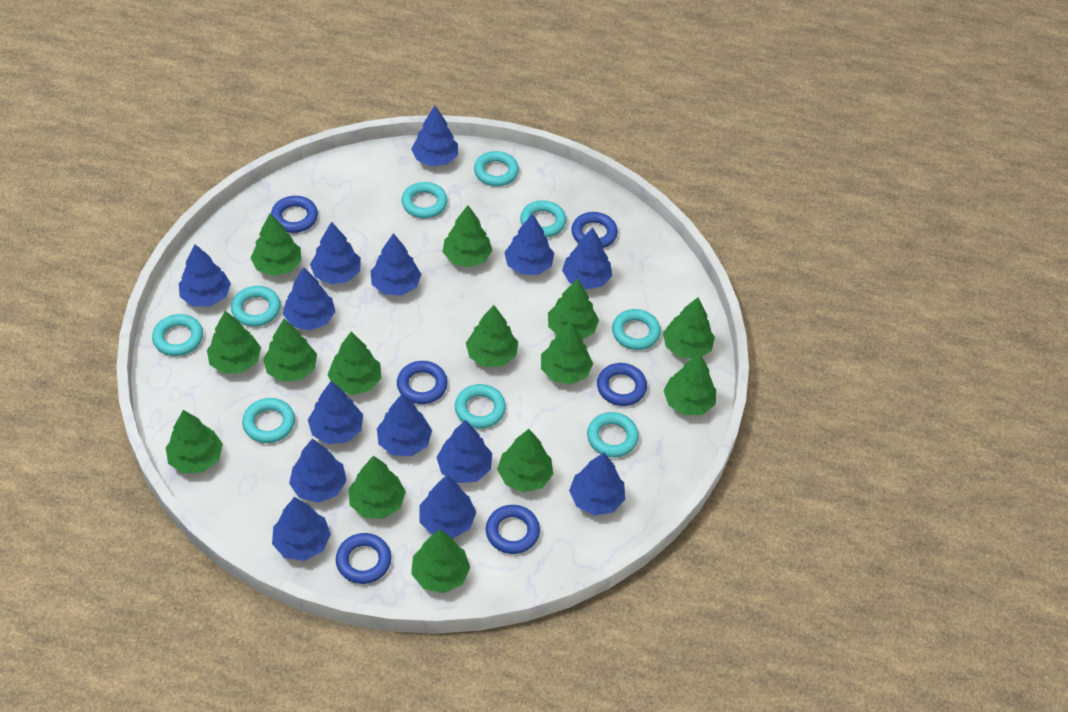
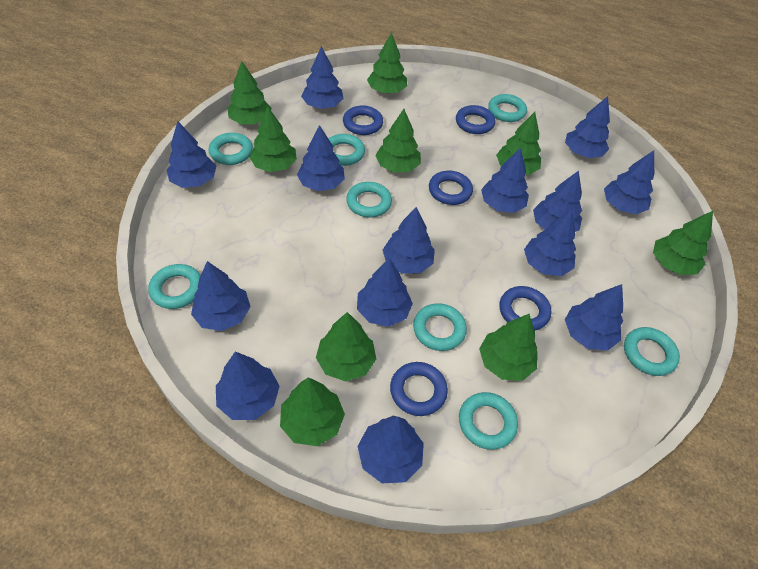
blue ring: [271,196,318,233] [336,533,392,584] [397,361,448,404] [486,505,540,554] [571,212,618,248] [597,363,647,406] = 6 -> [343,105,383,135] [390,362,448,416] [429,171,473,205] [456,105,495,134] [500,286,551,331] = 5
green tree: [166,410,223,474] [207,311,261,374] [251,213,301,276] [263,319,317,382] [328,332,381,395] [349,456,406,519] [411,530,470,593] [443,205,493,267] [466,305,518,367] [497,429,553,492] [541,322,593,384] [548,278,599,339] [663,297,715,359] [663,354,716,415] = 14 -> [227,61,272,124] [249,106,297,172] [280,378,345,446] [316,312,376,382] [367,32,407,94] [375,109,421,173] [479,314,538,381] [496,112,541,175] [653,211,713,275] = 9
turquoise ring: [152,314,203,356] [231,286,281,327] [242,398,295,443] [402,182,448,218] [455,384,506,428] [474,151,519,186] [520,200,566,237] [587,412,639,457] [612,309,661,350] = 9 -> [148,264,201,309] [209,133,253,165] [328,134,365,166] [346,182,392,217] [413,303,467,351] [459,392,518,450] [488,94,527,122] [624,327,680,376] = 8

